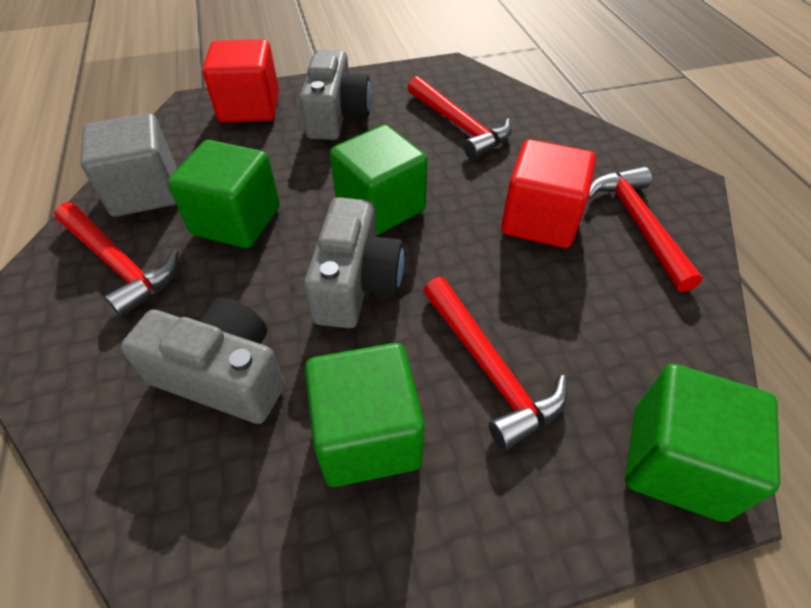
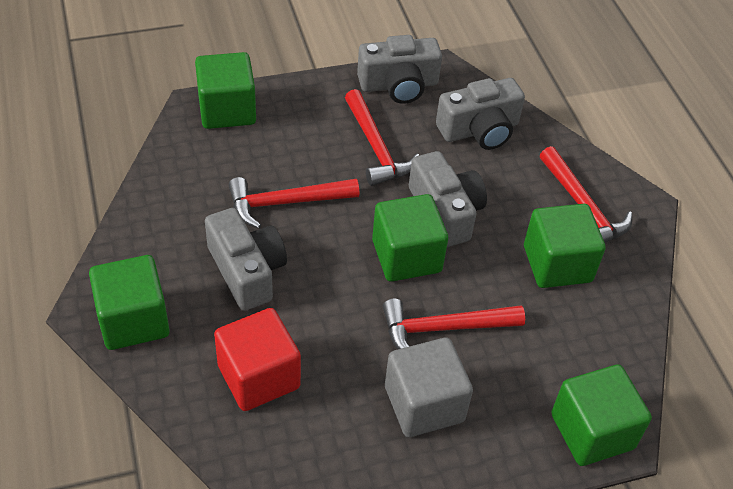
green cube: [168,140,280,248] [305,343,425,487] [330,125,428,236] [625,364,780,522] = 4 -> [89,255,170,350] [195,52,256,129] [372,194,448,282] [524,204,606,288] [551,365,652,466] = 5
grey camera: [120,298,284,424] [299,50,371,140] [304,197,404,328] = 3 -> [205,208,287,311] [357,35,442,104] [409,151,487,247] [436,78,525,150] = 4
red cube: [202,39,279,122] [501,139,596,248] = 2 -> [214,308,301,411] = 1

